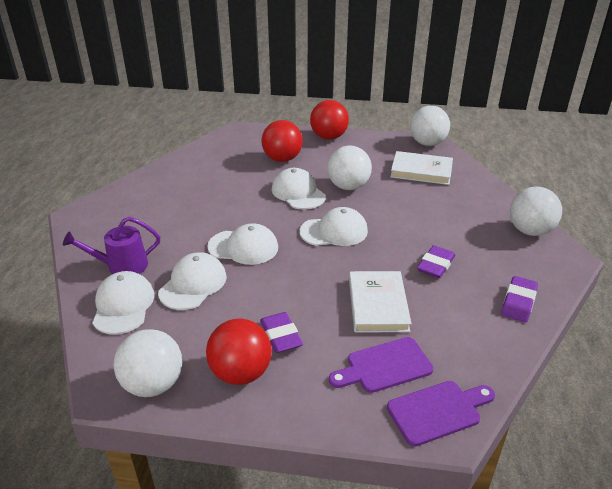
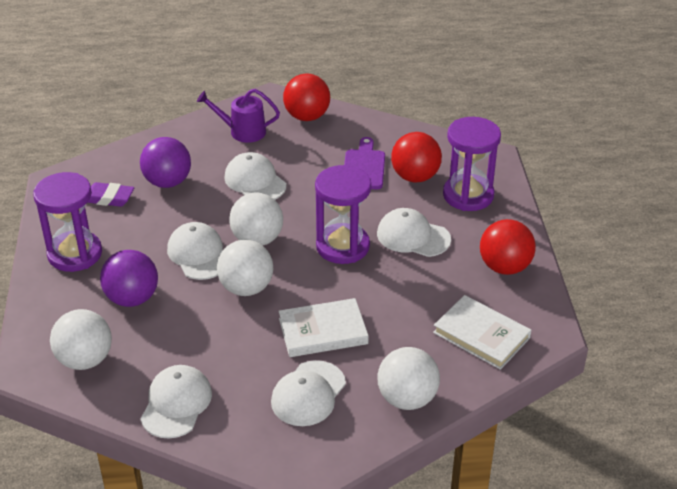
purple ball: none = 0 -> [100,250,158,307] [140,137,191,188] = 2
purple cutting board: [329,337,434,393] [387,381,495,446] = 2 -> [344,137,385,189] = 1
purple eraser: [260,312,303,353] [417,245,455,278] [501,276,538,322] = 3 -> [87,182,134,207] = 1
purple hourglass: none = 0 -> [33,172,102,272] [315,165,371,264] [443,117,501,211] = 3

